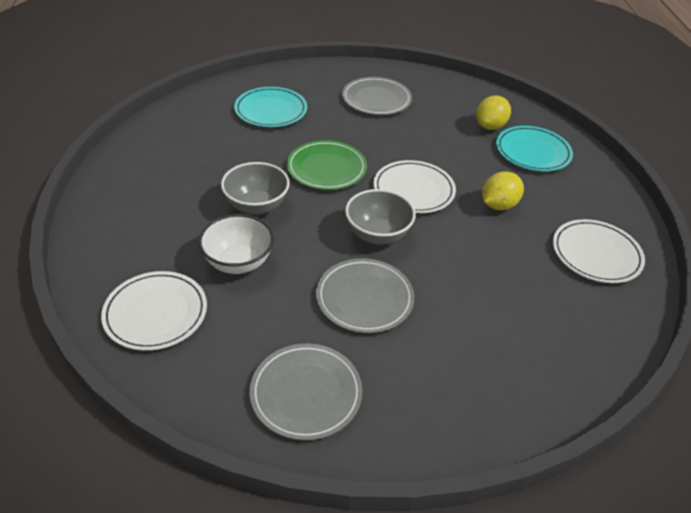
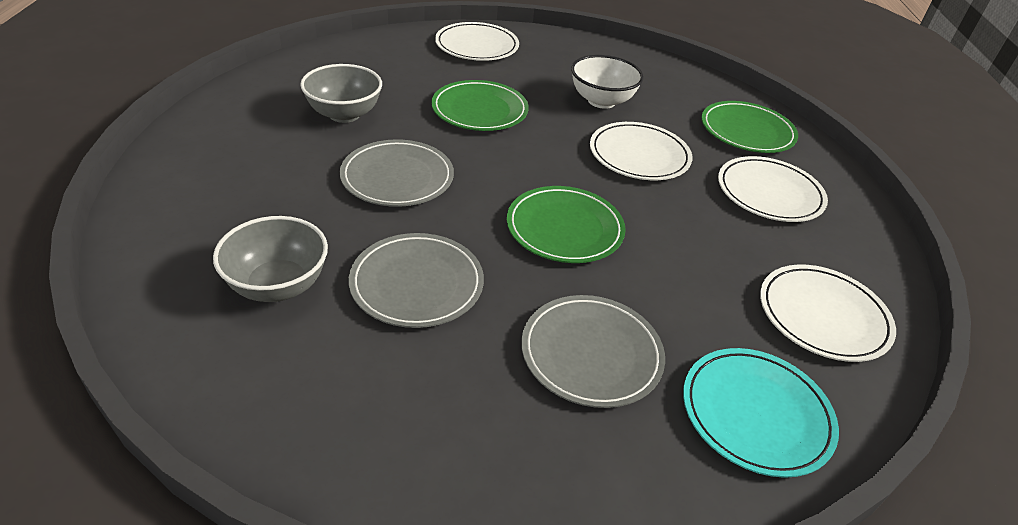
green plate: [287,140,367,190] = 1 -> [431,80,529,131] [507,186,626,263] [701,101,798,153] = 3
turquoise plate: [234,87,307,127] [496,126,573,172] = 2 -> [683,348,839,478] = 1
white plate: [101,271,207,351] [373,160,456,213] [553,219,645,283] = 3 -> [435,22,519,61] [590,122,692,180] [718,156,828,222] [760,264,896,362] = 4
yellow lemon: [476,96,511,130] [482,171,524,210] = 2 -> none = 0

